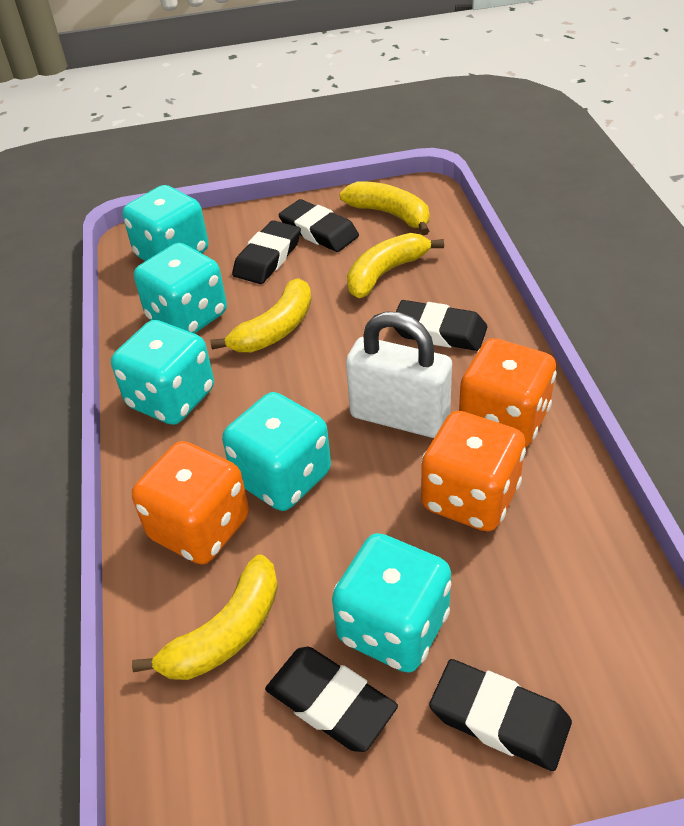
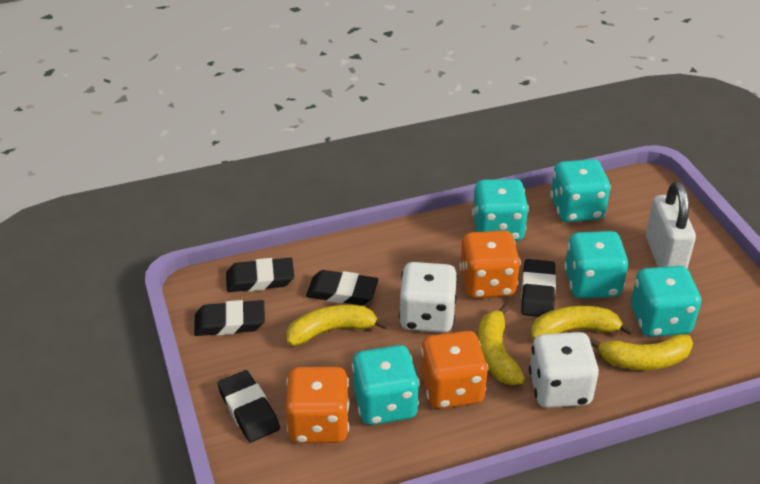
white dice: none = 0 -> [399,262,458,333] [529,332,599,408] = 2

